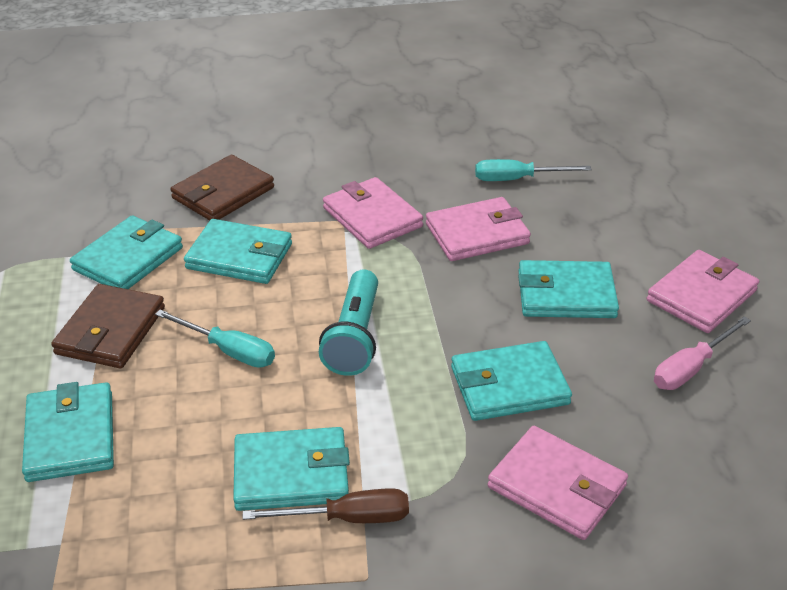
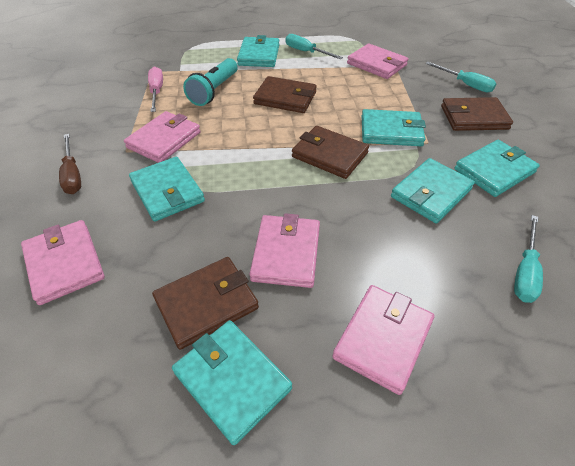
brown wallet: [51,284,165,368] [170,155,274,221] = 2 -> [152,257,259,350] [253,76,317,113] [292,126,369,179] [441,97,513,131] = 4
pink wallet: [323,177,423,249] [426,197,531,261] [488,426,628,540] [647,250,759,333] = 4 -> [21,220,105,305] [124,111,201,163] [250,213,320,288] [332,285,434,395] [347,44,408,79] = 5
turquoise screwdriver: [155,310,275,368] [475,159,592,181] = 2 -> [286,34,343,59] [425,62,496,93] [514,215,543,303] = 3

